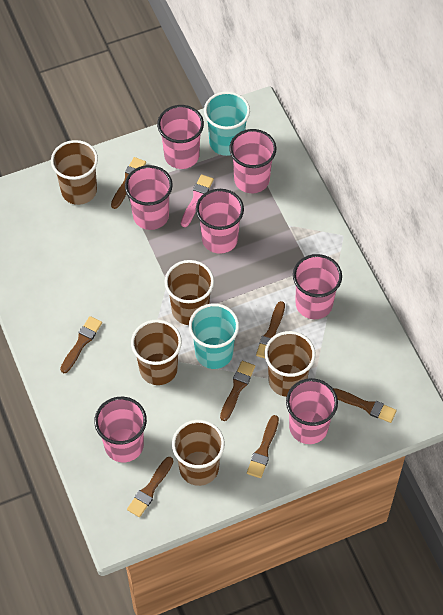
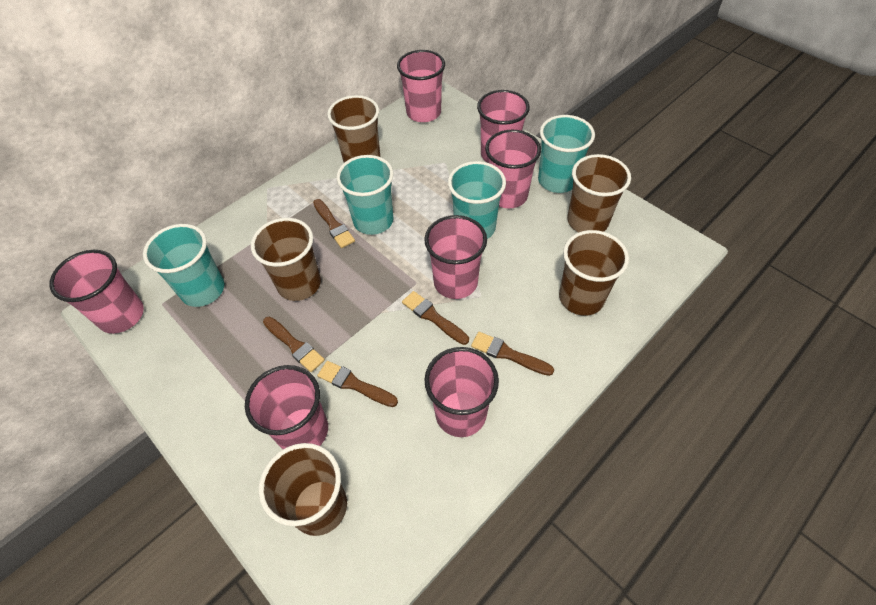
brown brush: [60,316,102,373] [111,157,146,209] [127,457,174,517] [220,361,255,421] [247,415,279,478] [256,301,285,358] [333,388,397,423] = 7 -> [263,316,325,372] [313,199,355,248] [317,361,398,407] [402,291,469,345] [471,332,554,376] = 5
pink brush: [181,174,214,227] = 1 -> none = 0
turquoise cup: [189,303,239,369] [204,91,250,156] = 2 -> [143,224,224,307] [337,155,394,235] [448,161,506,239] [538,115,595,193] = 4

